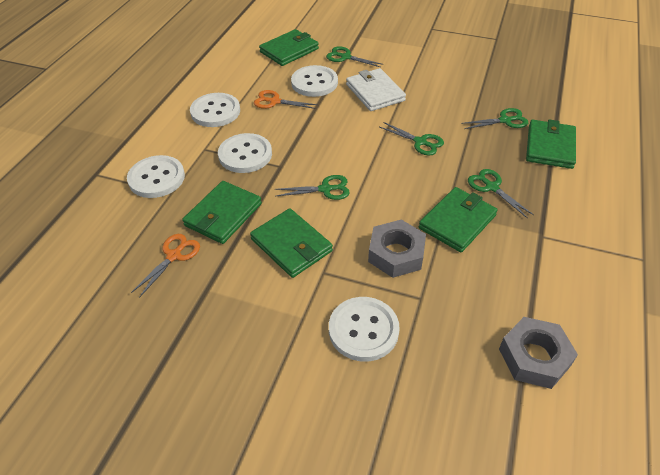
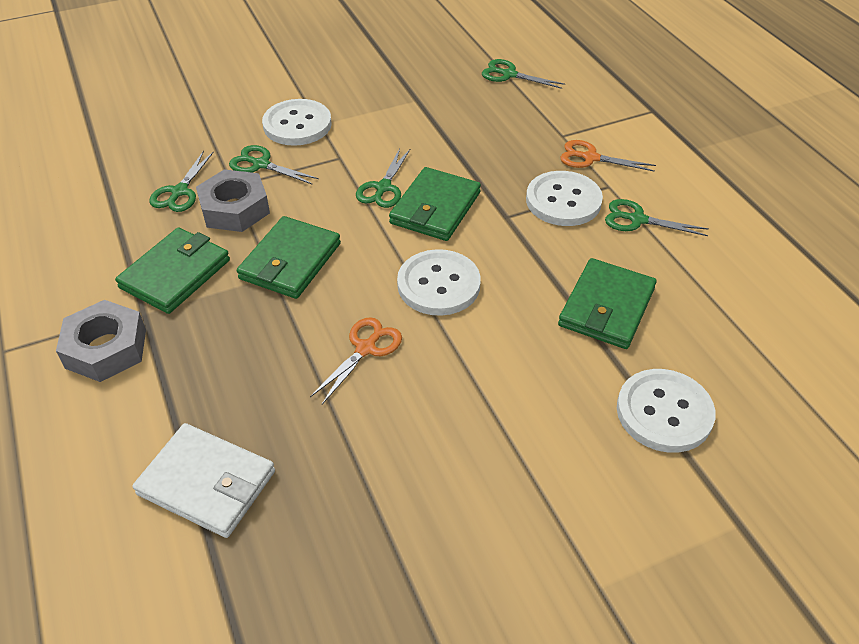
green wallet: [182,181,262,244] [250,208,333,278] [259,29,319,66] [419,187,498,252] [526,119,576,169] = 5 -> [115,227,230,314] [237,216,341,299] [389,167,481,241] [558,258,657,349] = 4
white button: [127,155,185,198] [190,93,240,127] [218,133,272,173] [291,65,338,97] [329,297,400,362] = 5 -> [262,99,332,146] [397,249,481,316] [526,171,603,226] [617,369,715,453] = 4

